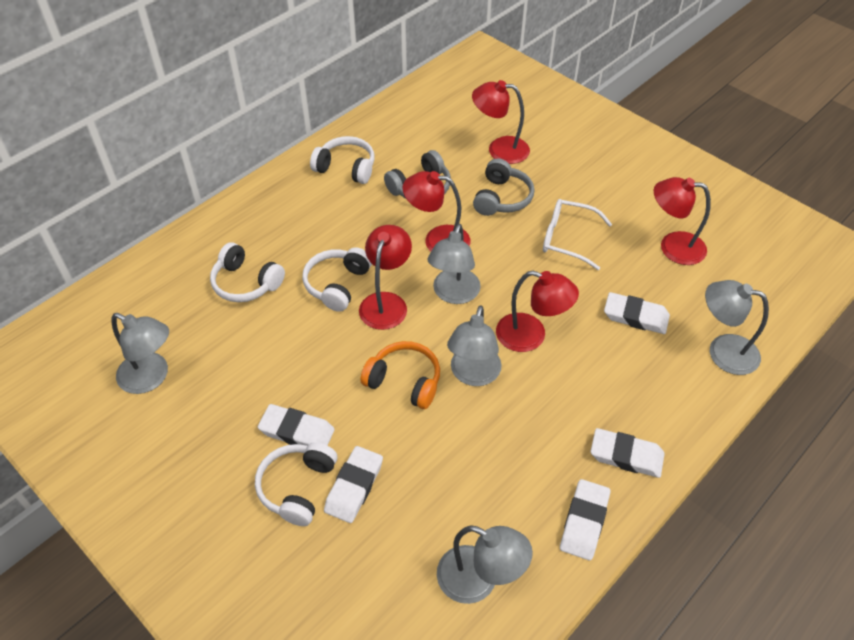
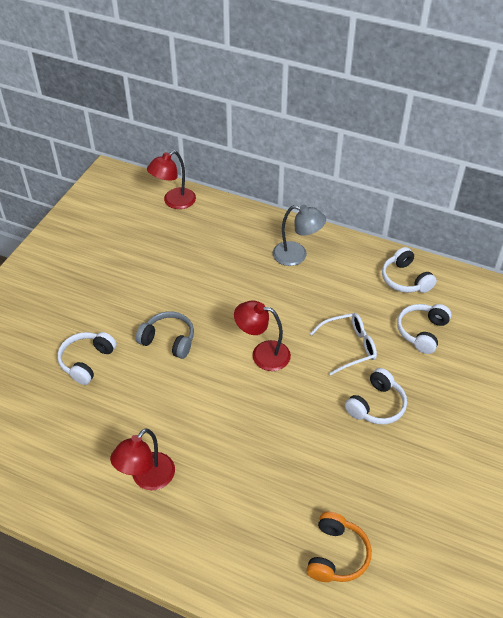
grey headphones: [384,150,451,199] [473,158,534,216] = 2 -> [136,311,194,359] = 1
grey lamp: [111,313,169,394] [428,224,481,304] [437,525,533,604] [447,305,502,386] [705,280,769,375] = 5 -> [272,205,326,266] = 1
red lamp: [359,225,412,330] [403,171,470,252] [472,80,530,164] [496,271,579,352] [654,177,711,265] = 5 -> [110,428,175,490] [147,150,196,209] [234,301,291,371] = 3
white eraser: [258,404,335,446] [324,446,383,523] [560,479,610,560] [591,428,664,478] [604,292,670,334] = 5 -> none = 0

